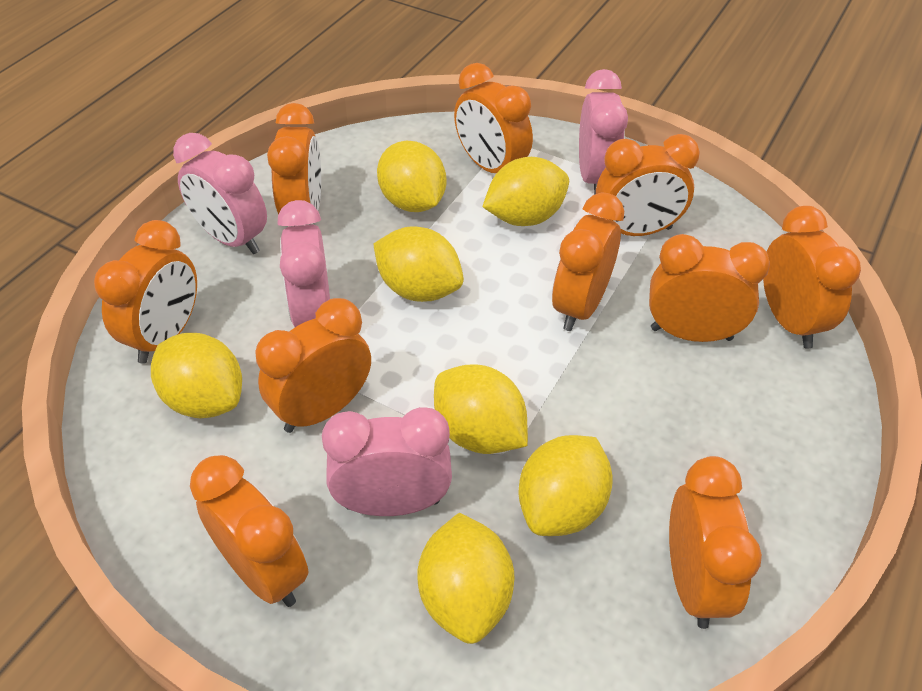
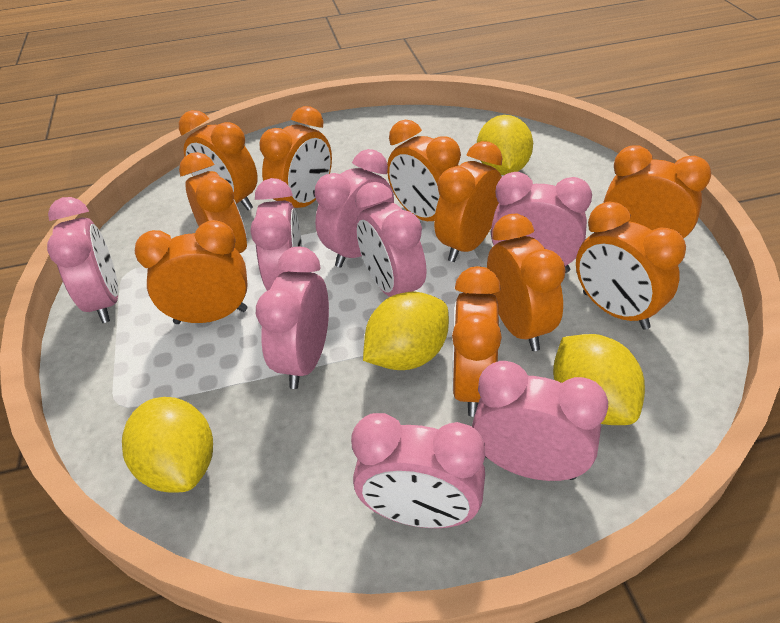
pink clock: [173,133,267,254] [277,200,330,327] [322,407,452,516] [579,69,628,195] = 4 -> [47,197,118,323] [251,178,302,291] [256,246,329,389] [315,149,394,268] [351,413,485,528] [355,182,427,297] [472,361,608,481] [491,172,592,273] = 8
yellow lemon: [151,333,242,418] [373,226,464,302] [377,141,446,212] [417,513,514,644] [434,364,528,454] [482,157,569,226] [518,435,613,536] = 7 -> [122,397,213,493] [363,291,449,370] [477,115,533,175] [553,334,645,425] = 4

